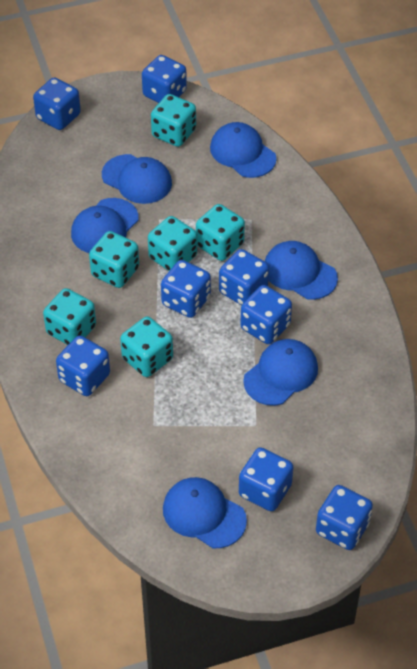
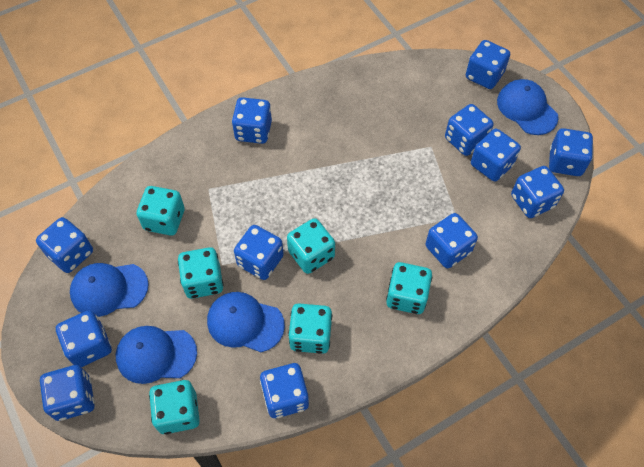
blue cap: [71,198,139,253] [102,154,172,204] [163,477,247,548] [210,122,277,178] [243,339,318,406] [265,241,338,300] = 6 -> [70,263,149,317] [116,326,197,384] [207,292,285,352] [497,79,558,135] = 4
blue dice: [33,77,81,130] [56,336,110,396] [142,55,187,103] [161,260,211,318] [219,249,269,305] [239,447,293,511] [240,285,292,344] [316,485,373,550] = 8 -> [36,217,93,273] [40,365,95,421] [56,310,112,367] [232,97,272,144] [234,225,284,280] [260,363,309,418] [425,213,478,268] [445,104,494,156] [466,40,510,89] [471,129,521,181] [511,166,564,218] [549,128,593,176] = 12

